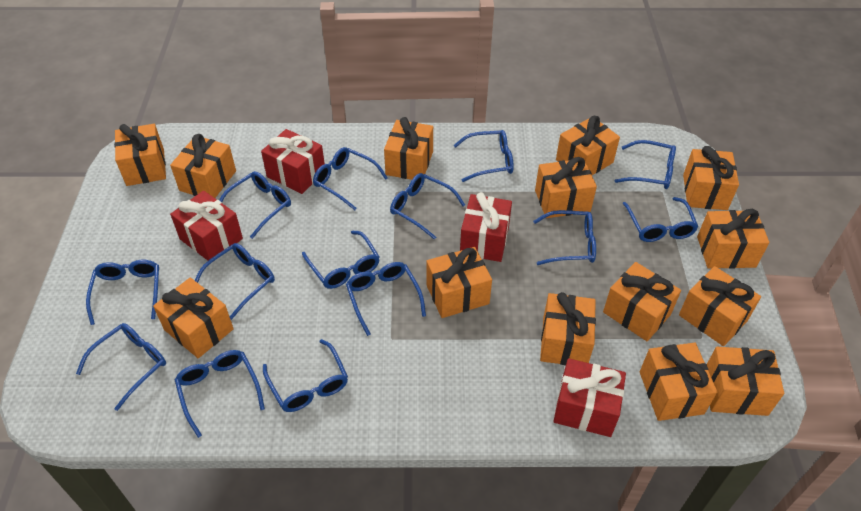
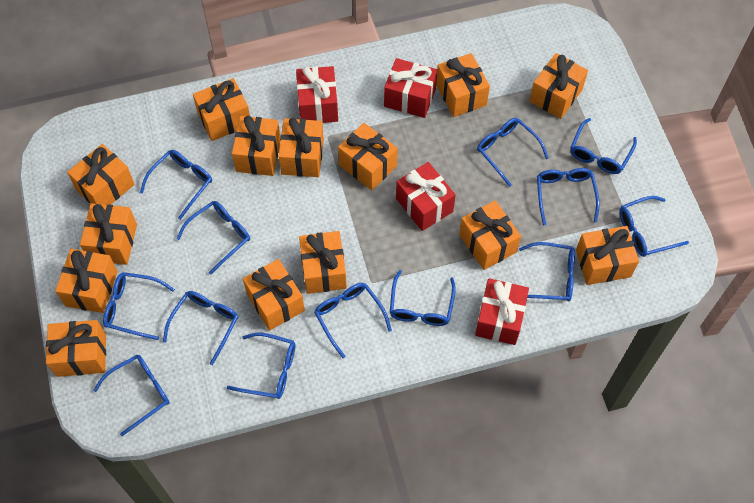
blue glasses: [76,323,166,411] [86,260,159,325] [175,350,265,438] [195,243,275,320] [219,171,291,239] [263,339,348,412] [302,231,380,289] [313,147,388,210] [346,262,426,336] [390,173,465,240] [453,130,514,182] [533,210,596,265] [615,140,676,189] [623,197,698,242] = 14 -> [93,355,170,436] [103,272,175,340] [140,150,212,220] [163,291,239,365] [176,201,250,274] [227,333,295,399] [314,283,392,358] [390,270,456,326] [477,118,549,187] [519,242,575,301] [537,168,600,225] [570,118,637,174] [619,196,689,257] = 13

